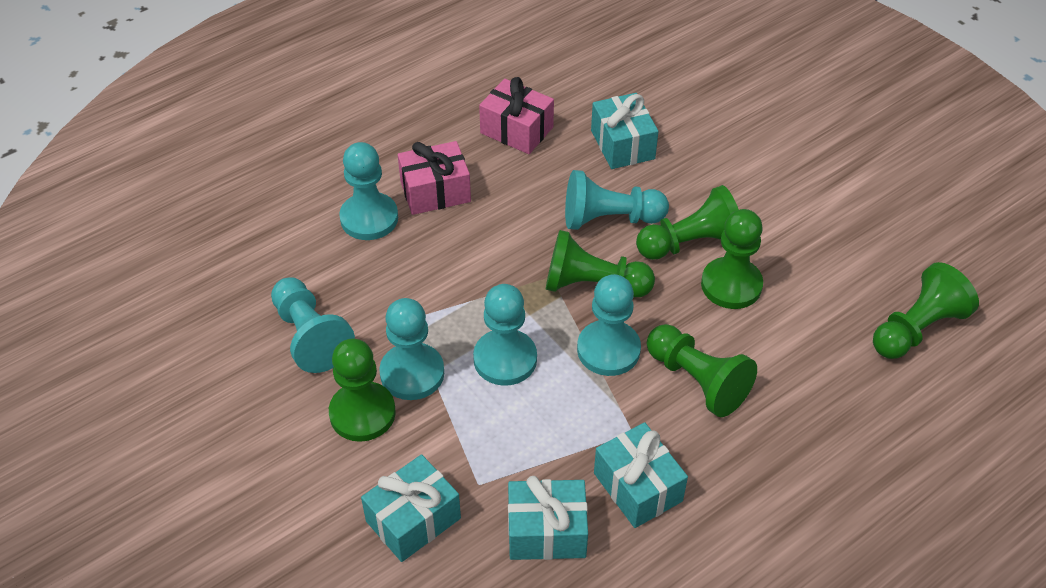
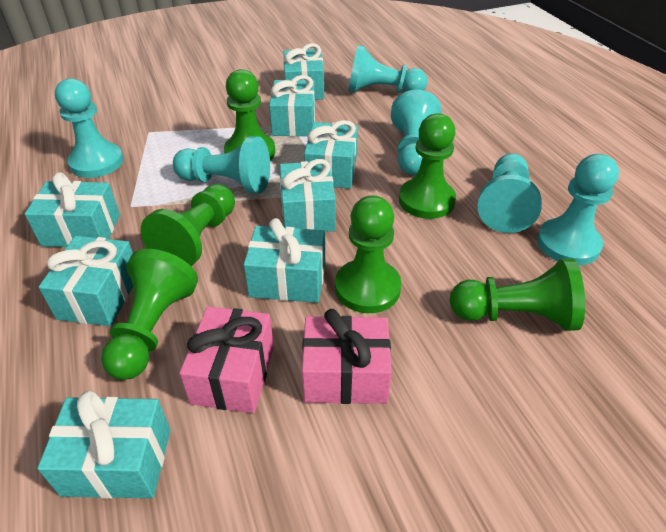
turquoise gift: [361,454,461,562] [508,476,588,560] [591,93,659,169] [594,422,688,528] = 4 -> [25,172,120,247] [37,391,170,499] [39,236,133,326] [243,218,325,303] [269,75,315,136] [280,159,336,232] [283,43,324,100] [304,120,358,189] = 8

